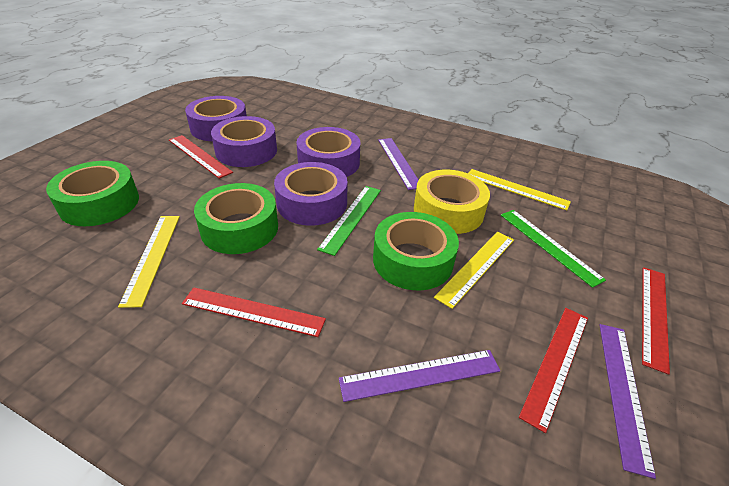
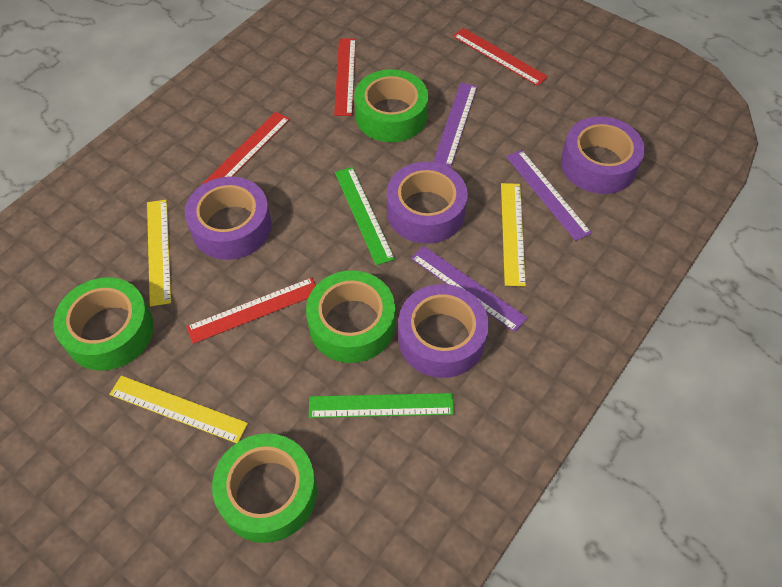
green tape: [46,161,139,226] [194,183,278,254] [373,212,459,290] = 3 -> [53,277,154,371] [212,433,317,543] [306,270,395,363] [354,69,428,142] = 4
yellow tape: [414,170,490,234] = 1 -> none = 0

